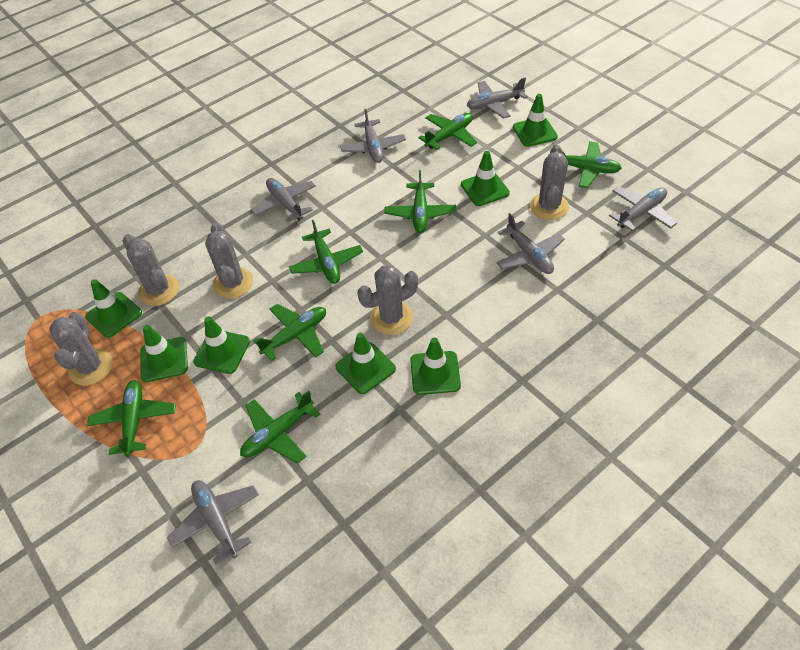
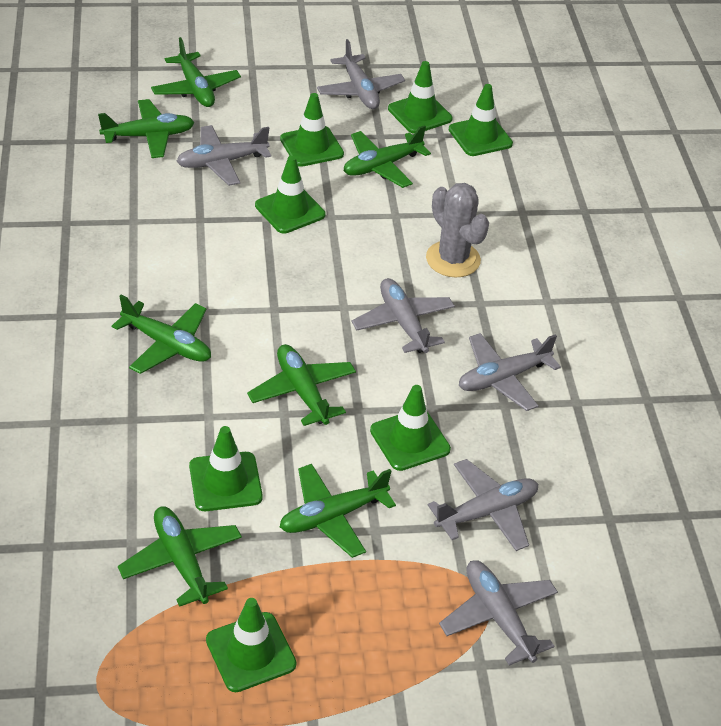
grey cactus: [49,312,113,386] [123,234,179,306] [205,222,253,299] [357,265,418,335] [530,145,569,220] = 5 -> [426,183,489,278] = 1

